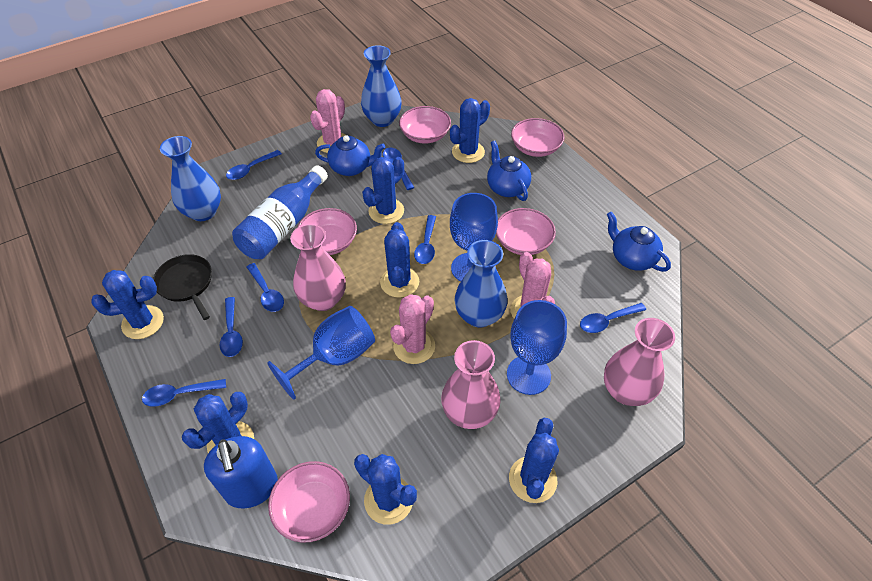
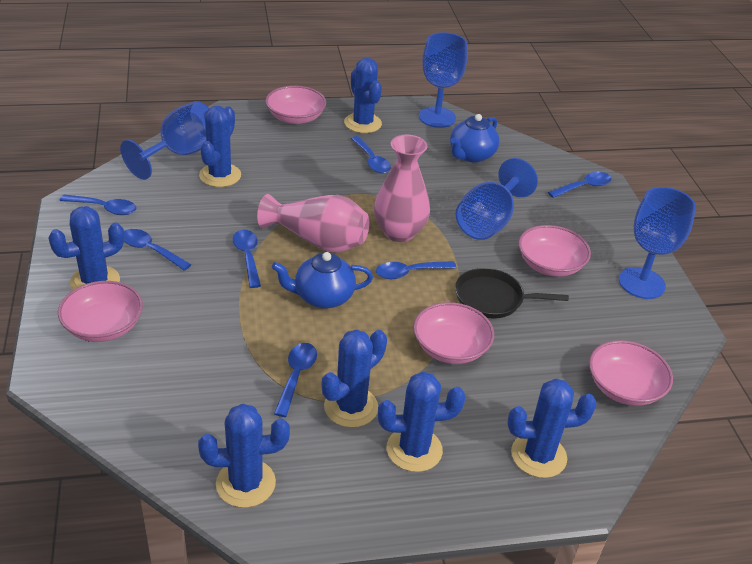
blue bottle: [232,165,328,259] = 1 -> none = 0
blue goblet: [267,306,375,400] [450,193,498,282] [507,300,567,395] = 3 -> [120,101,209,180] [419,32,468,128] [455,158,538,240] [619,187,696,299] = 4
blue soap dispenser: [204,436,278,508] = 1 -> none = 0
blue teapot: [315,135,385,176] [487,141,531,201] [607,212,671,272] = 3 -> [272,252,373,309] [450,114,499,163] = 2
blue vase: [160,136,221,221] [361,45,402,127] [454,240,508,328] = 3 -> none = 0
pink cactus: [310,89,345,153] [390,294,435,364] [511,252,555,318] = 3 -> none = 0
pink vase: [290,224,346,311] [441,340,501,429] [604,318,675,406] = 3 -> [257,194,369,252] [374,135,430,242] = 2

